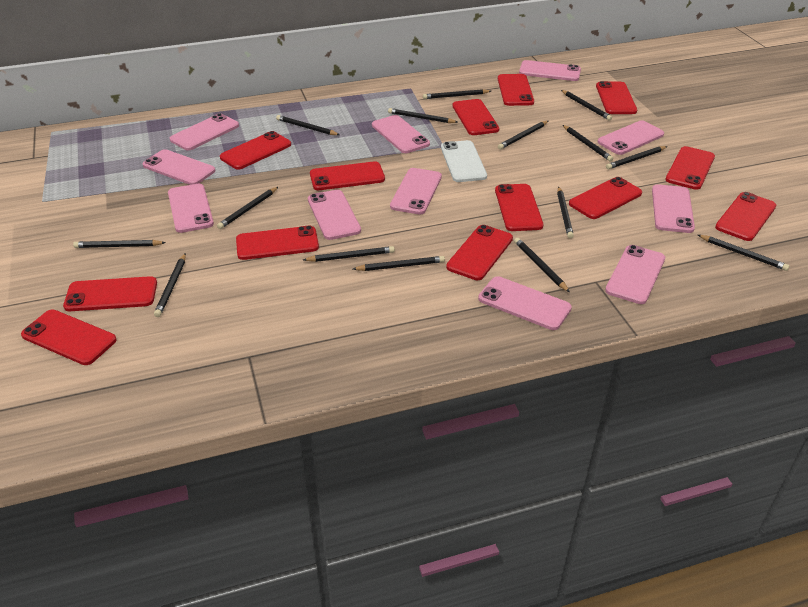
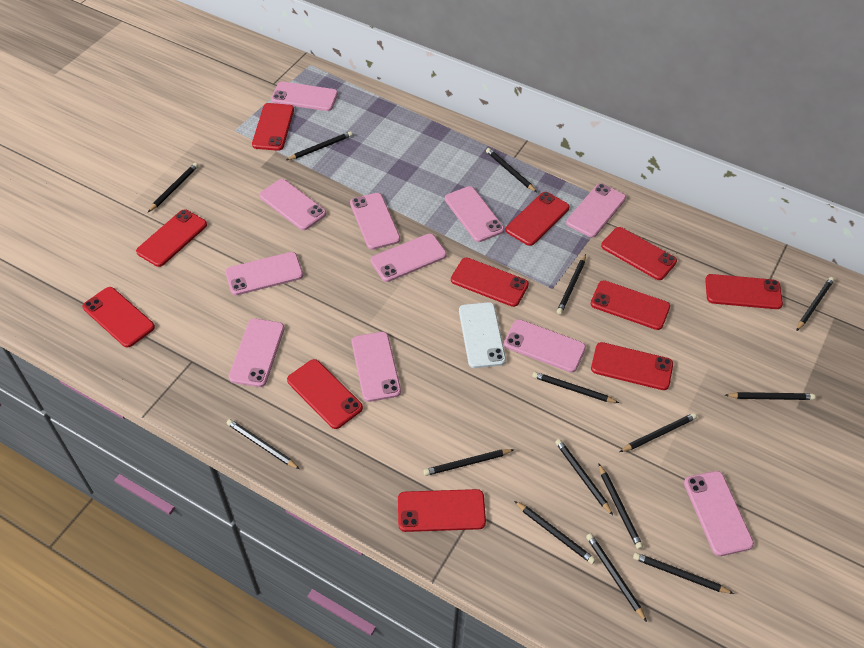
red phone: [21,310,117,365] [63,276,157,311] [220,131,291,170] [236,225,319,260] [310,161,385,190] [446,225,513,280] [453,99,499,135] [495,184,543,231] [498,74,534,106] [569,177,642,219] [596,81,637,114] [666,146,715,190] [715,192,776,241] = 13 -> [83,287,155,348] [136,210,207,267] [252,103,294,151] [287,359,363,429] [398,489,486,532] [451,258,529,307] [506,192,569,246] [591,280,670,330] [591,342,673,390] [601,227,677,280] [705,274,783,309] = 11

